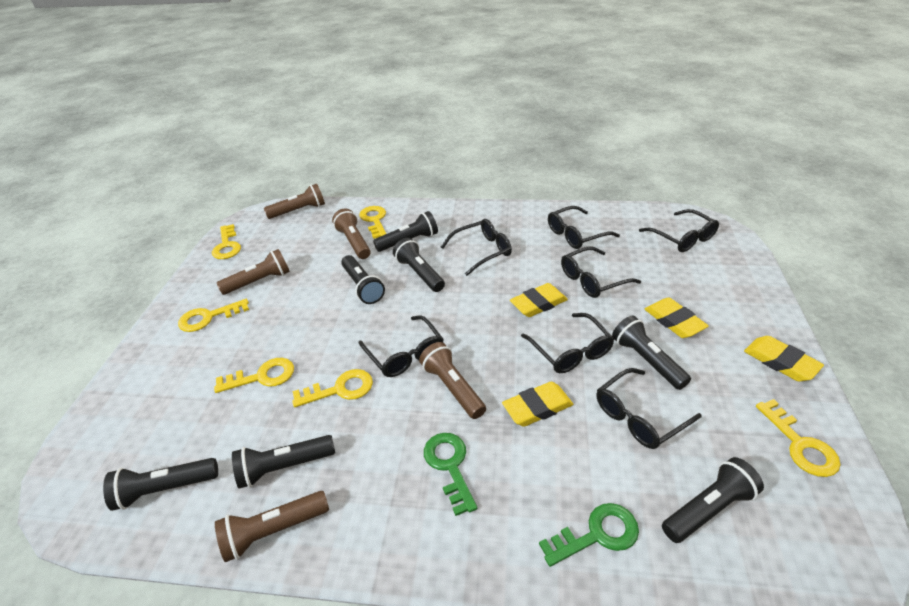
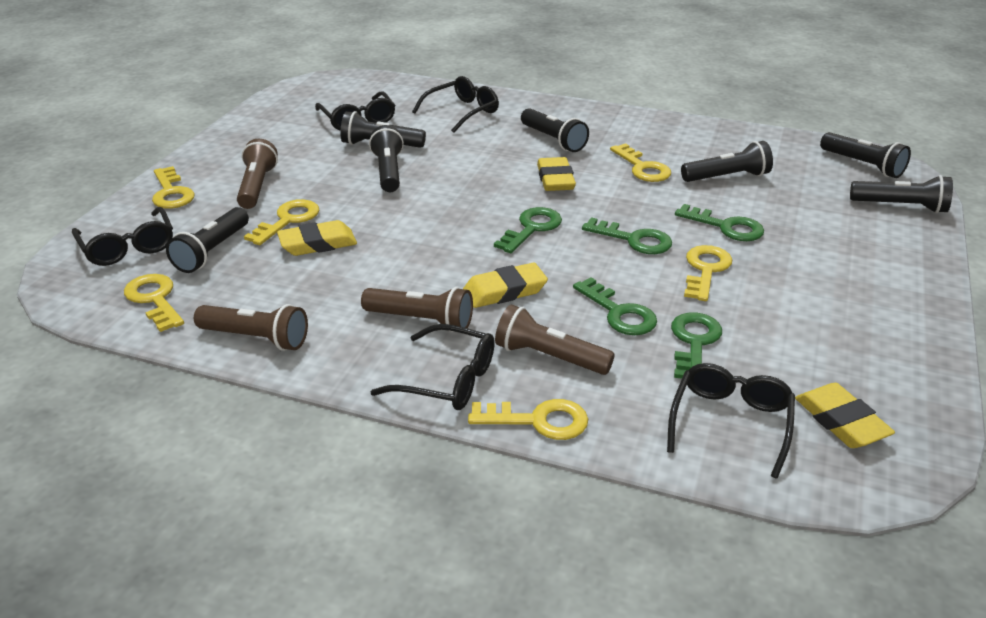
black glasses: [359,315,444,377] [441,219,512,276] [521,313,614,373] [548,206,620,249] [561,246,641,298] [597,368,702,449] [639,209,719,252] = 7 -> [72,207,173,266] [315,91,395,131] [370,324,495,410] [412,76,499,133] [667,363,795,479] = 5
brown flashlight: [215,491,329,562] [217,249,290,295] [264,184,325,219] [332,209,371,259] [419,342,486,419] = 5 -> [194,304,308,351] [237,139,278,209] [361,287,473,332] [495,304,615,375] = 4
green key: [424,433,477,516] [539,503,639,567] = 2 -> [494,207,562,253] [573,277,657,335] [582,217,672,254] [671,313,722,379] [675,204,764,241] = 5

